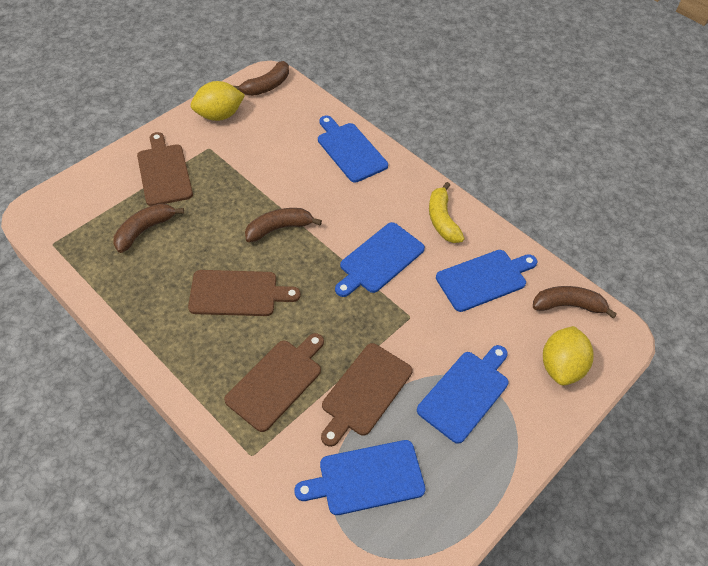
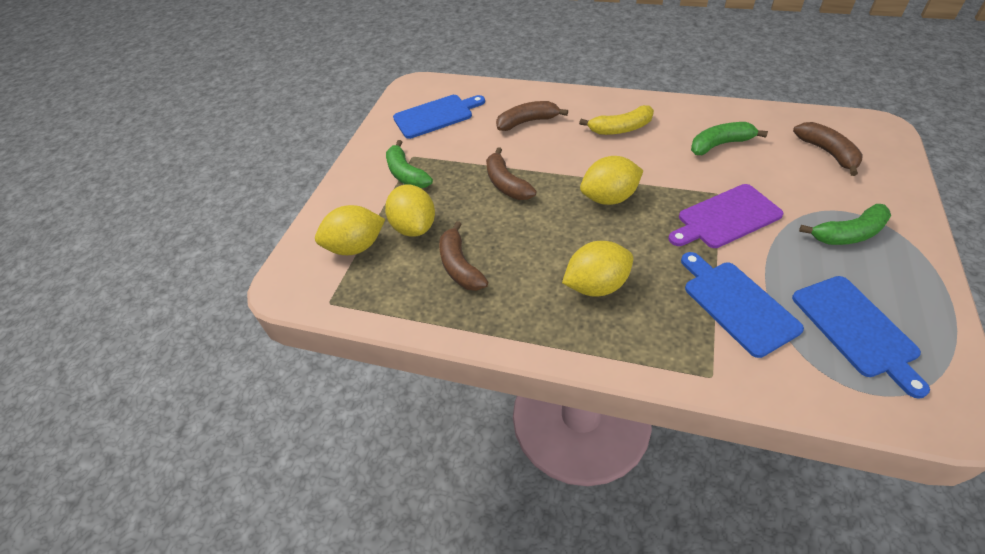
blue cutting board: [294,440,426,515] [318,116,388,183] [335,222,425,297] [417,345,508,444] [436,250,537,312] = 5 -> [393,95,485,139] [681,252,804,358] [792,276,930,399] = 3
brown cutting board: [137,132,193,206] [188,270,301,316] [224,333,324,432] [321,343,413,447] = 4 -> none = 0
green banana: none = 0 -> [386,140,433,188] [691,122,768,155] [799,204,891,245] = 3
purple cutting board: none = 0 -> [669,184,784,248] = 1
yellow lemon: [191,81,245,121] [543,326,594,386] = 2 -> [315,205,385,255] [385,185,435,237] [562,241,633,297] [580,156,643,205] = 4

